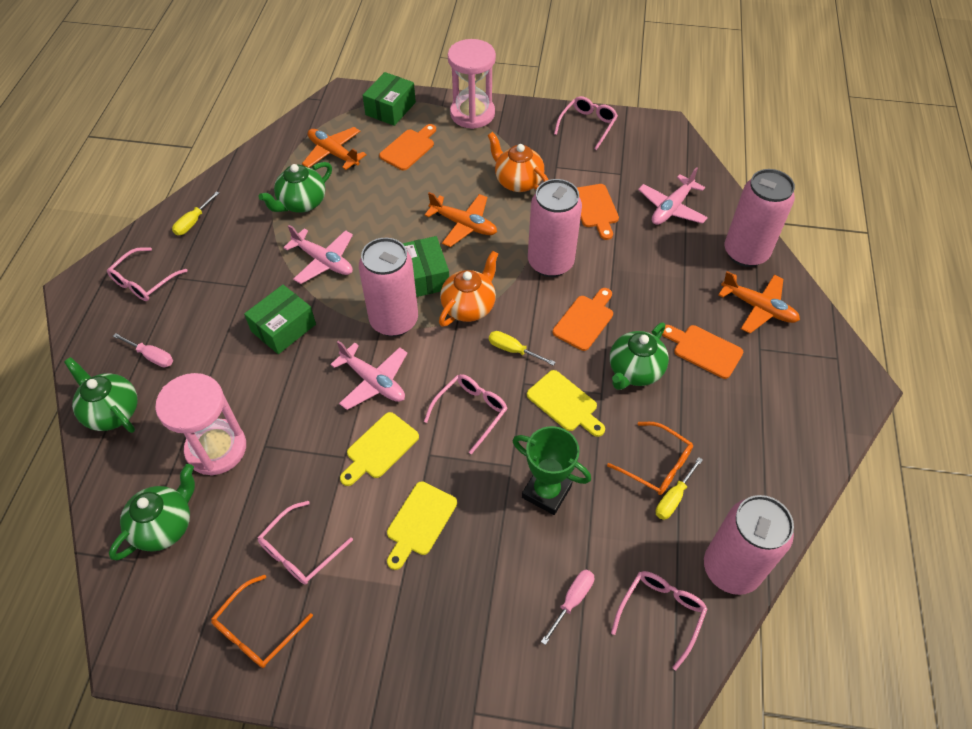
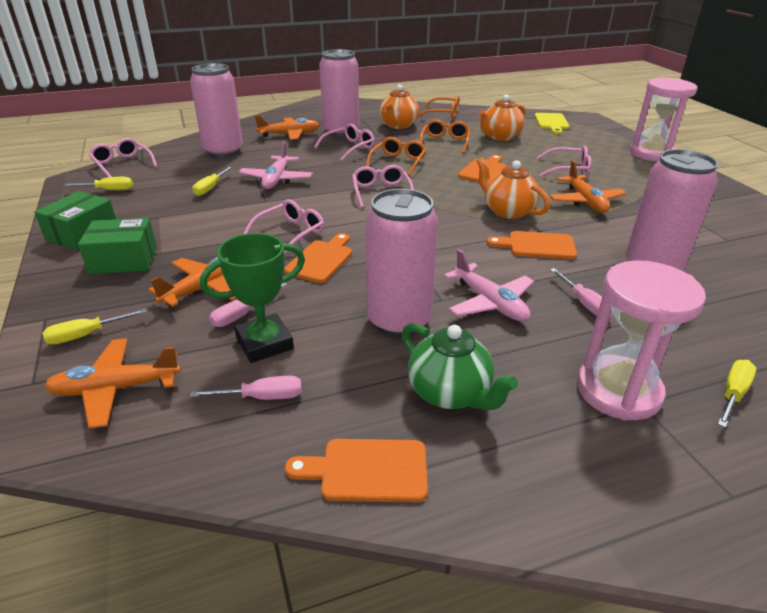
green box: [244,285,316,354] [363,72,416,126] [402,236,449,297] = 3 -> [34,191,116,250] [78,218,157,274] = 2
green teapot: [64,357,138,433] [109,464,195,560] [259,162,332,213] [610,322,669,390] = 4 -> [402,323,518,410] = 1
orange glasses: [211,575,313,668] [607,422,693,495] = 2 -> [366,137,427,176] [418,95,459,119] [419,119,470,154] = 3
orange plane: [302,127,367,170] [424,192,497,247] [718,271,800,333] = 3 -> [44,338,181,429] [148,257,237,307] [255,115,320,140] [550,160,626,213] = 4
orange teapot: [439,251,498,327] [487,132,549,192] = 2 -> [379,84,419,129] [477,157,550,219] [479,94,525,141] = 3
pink plane: [283,225,353,284] [330,341,408,410] [638,167,708,225] = 3 -> [239,141,313,189] [444,249,534,321] = 2
pink screwdriver: [113,333,173,367] [541,570,594,645] = 2 -> [190,376,302,400] [209,283,287,327] [550,268,613,317] = 3
yellow cutting board: [340,412,419,486] [387,481,457,570] [527,370,605,437] = 3 -> [535,113,569,134] = 1
yellow screwdriver: [172,191,219,235] [489,331,556,366] [656,457,703,520] = 3 -> [42,309,146,345] [64,177,133,190] [193,167,232,196] [718,360,756,428] = 4

